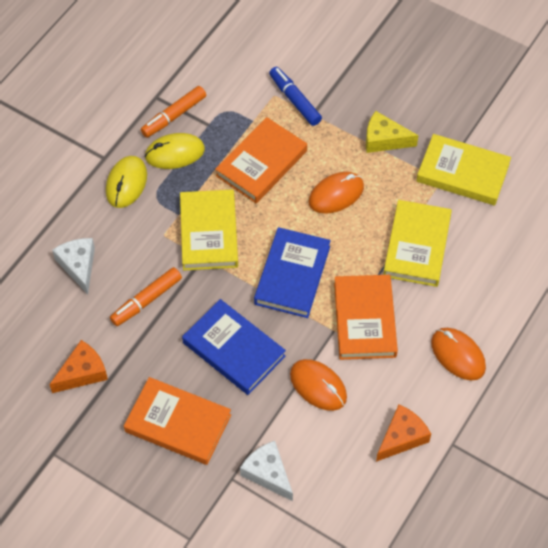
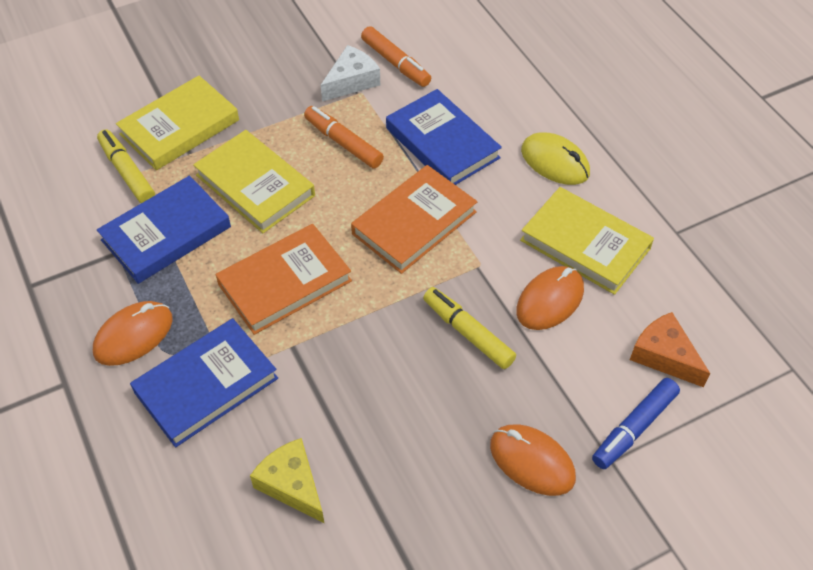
blue book: [182,299,286,395] [254,227,331,318] = 2 -> [97,176,231,284] [130,318,278,447] [386,89,502,185] = 3
orange book: [124,377,231,465] [215,117,307,204] [334,275,398,360] = 3 -> [216,224,352,335] [351,165,477,274] = 2
orange cheese: [49,340,108,393] [376,404,431,462] = 2 -> [630,312,710,387] = 1
white cheese: [52,238,95,294] [240,441,293,501] = 2 -> [321,45,380,102] = 1
yellow marker: none = 0 -> [97,130,155,203] [423,287,516,369] = 2
yellow mouse: [106,156,147,208] [145,133,205,169] = 2 -> [521,132,590,185] = 1

